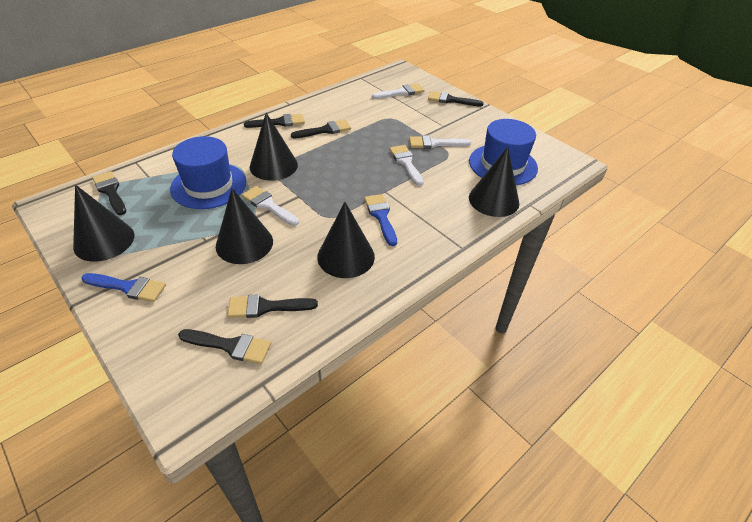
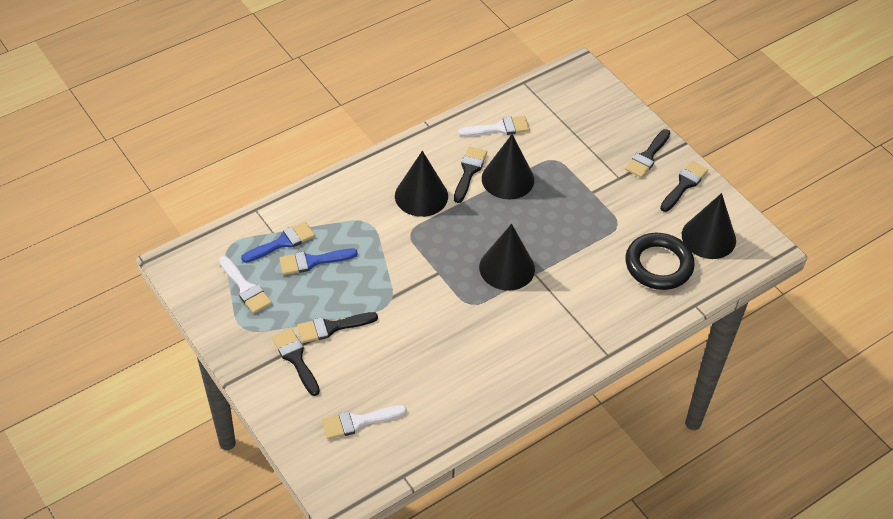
black brush: [92,171,126,215] [178,329,271,364] [227,294,318,318] [244,114,305,128] [291,120,351,138] [428,91,484,106] = 6 -> [272,329,320,396] [297,312,378,343] [454,146,487,203] [625,129,671,178] [660,161,708,212] = 5
black cone: [73,185,134,262] [216,188,273,264] [250,113,298,181] [317,202,375,278] [469,147,519,217] = 5 -> [395,151,448,217] [479,224,535,290] [482,134,534,199] [682,193,736,259] = 4
black ring: none = 0 -> [625,233,695,290] = 1
blue hat: [170,136,246,209] [469,119,538,185] = 2 -> none = 0
white brush: [242,186,299,226] [372,84,425,99] [389,145,423,186] [409,136,471,149] = 4 -> [219,256,272,313] [322,405,407,439] [458,116,530,137] = 3

